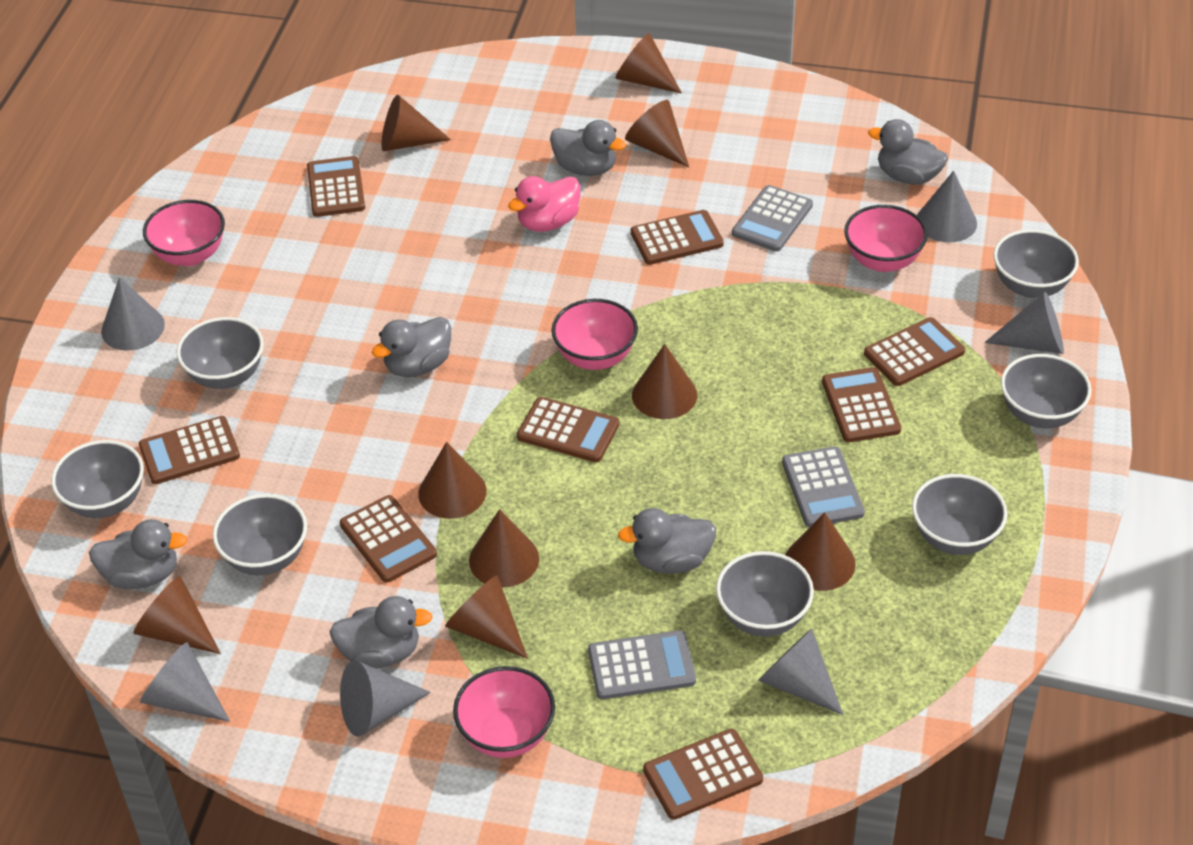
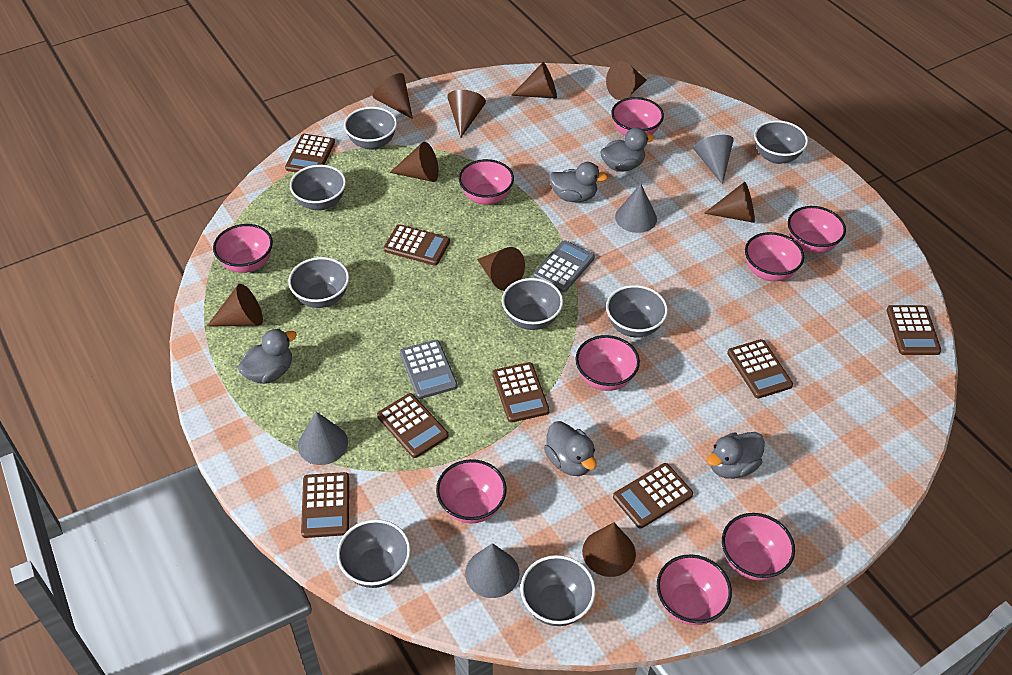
grey bowl: [51,440,144,518] [177,317,264,389] [213,494,307,575] [716,551,814,637] [912,474,1007,555] [993,229,1079,298] [1001,354,1092,428] = 7 -> [288,257,349,308] [290,165,346,210] [337,519,411,588] [344,107,397,150] [502,278,563,330] [520,555,596,626] [606,285,668,337] [754,120,808,164] = 8
grey calculator: [588,630,696,699] [732,185,813,252] [782,446,865,527] = 3 -> [400,340,458,399] [533,240,595,292] = 2
grey cone: [101,277,165,351] [140,642,230,722] [340,660,431,737] [758,628,843,715] [917,171,977,242] [985,292,1064,354] = 6 -> [298,412,348,465] [465,543,519,598] [615,184,657,233] [694,135,734,185] = 4
grey duck: [89,519,187,589] [329,596,433,669] [372,317,451,377] [550,120,626,176] [618,508,716,574] [868,119,948,185] = 6 -> [238,329,297,384] [544,421,597,476] [549,162,608,202] [600,128,655,172] [707,432,765,479] = 5
pink bowl: [143,200,225,266] [453,666,555,758] [551,299,638,370] [844,205,928,272] = 4 -> [213,224,273,273] [436,459,507,524] [459,159,514,205] [575,335,640,391] [611,97,664,136] [657,554,732,625] [722,513,795,580] [745,232,804,281] [788,206,846,254] = 9
pink duck: [508,176,580,232] = 1 -> none = 0

